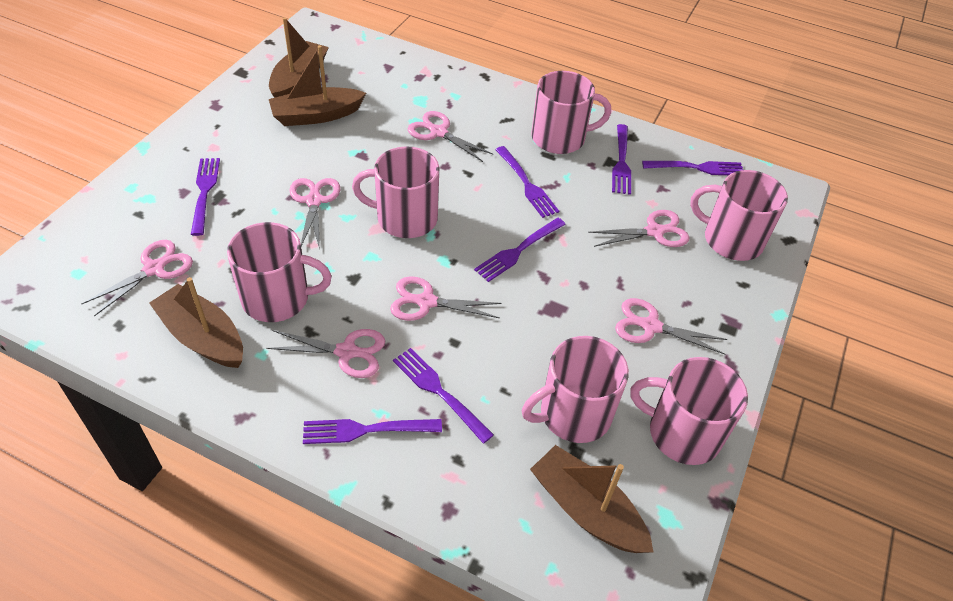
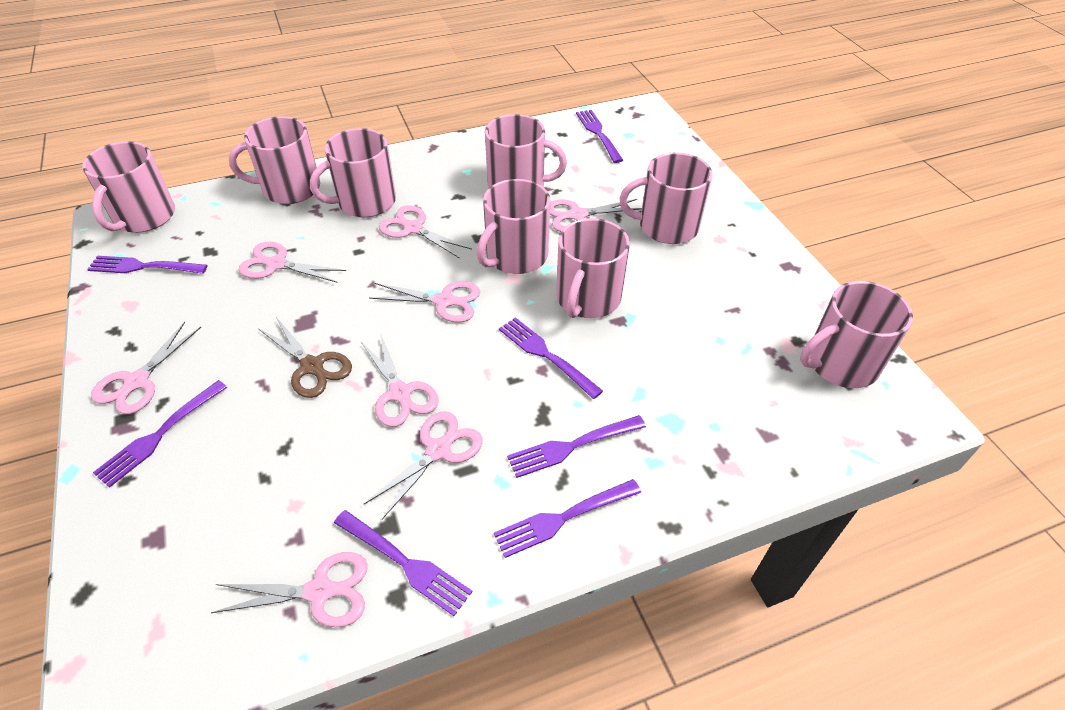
brown boat: [149,277,243,368] [269,17,329,98] [269,45,366,126] [530,445,653,553] = 4 -> none = 0
brown scissors: none = 0 -> [259,317,352,398] = 1
pink mug: [227,222,332,322] [352,146,439,238] [522,336,629,443] [531,71,611,154] [630,357,748,465] [690,170,788,261] = 6 -> [82,141,175,233] [229,116,320,204] [310,128,396,217] [477,179,550,274] [485,114,567,188] [556,218,630,318] [620,152,713,244] [800,281,913,388] = 8
pink scissors: [81,240,193,316] [266,329,385,378] [289,178,340,250] [390,276,502,321] [407,111,493,162] [588,210,689,247] [615,298,728,355] = 7 -> [91,322,201,414] [211,552,368,628] [238,242,346,283] [361,333,439,427] [364,411,483,519] [369,281,480,323] [379,205,472,258] [550,199,642,232] = 8

